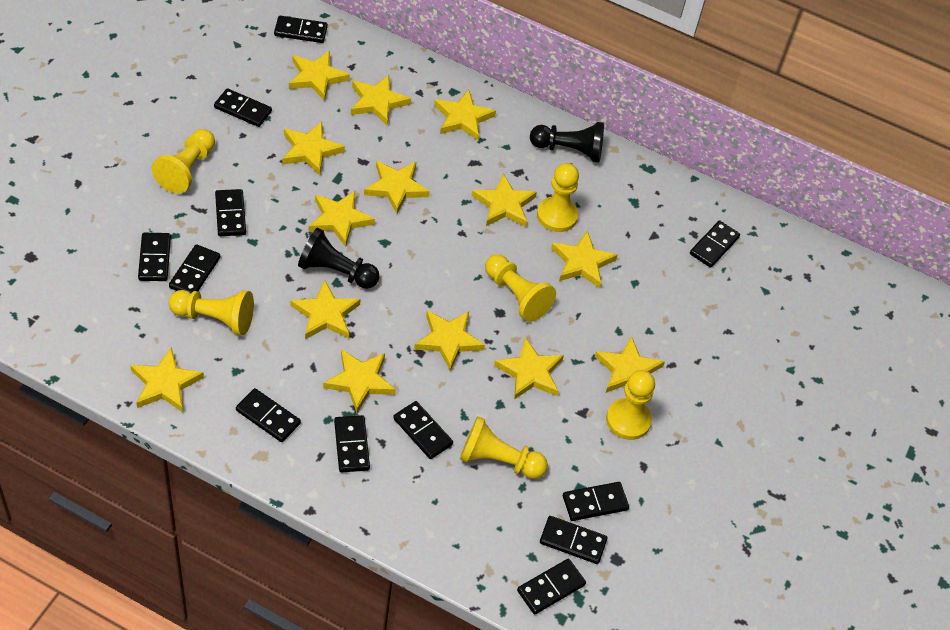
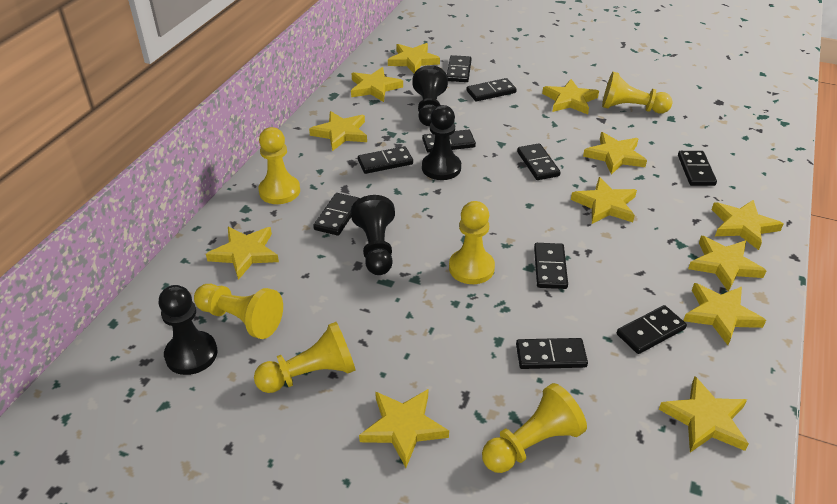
black domino: [138,233,171,281] [169,244,220,293] [214,88,272,127] [215,189,246,236] [236,388,301,442] [274,16,328,43] [334,415,370,472] [393,401,453,459] [517,559,586,615] [540,516,607,564] [563,482,629,521] [690,220,740,268] = 12 -> [313,193,360,236] [358,146,413,174] [422,130,476,153] [447,55,472,82] [467,78,517,101] [516,338,588,369] [517,143,561,180] [534,243,568,289] [617,305,687,354] [678,151,717,186] = 10
black pawn: [298,228,380,289] [530,122,604,163] = 2 -> [159,285,218,375] [351,195,395,275] [412,65,448,126] [422,105,461,180] = 4
yellow star: [130,347,204,412] [282,122,345,175] [289,51,350,101] [291,280,361,339] [309,190,375,247] [323,349,396,413] [351,75,411,125] [364,160,430,214] [414,311,485,371] [434,89,496,141] [472,174,537,227] [494,337,564,400] [551,231,618,288] [595,336,665,393] = 14 -> [206,227,279,280] [309,111,367,151] [351,67,403,102] [359,389,449,468] [388,43,440,73] [542,79,599,115] [571,177,637,224] [583,132,647,175] [659,376,749,452] [683,283,766,345] [688,236,766,292] [712,200,783,250] = 12

